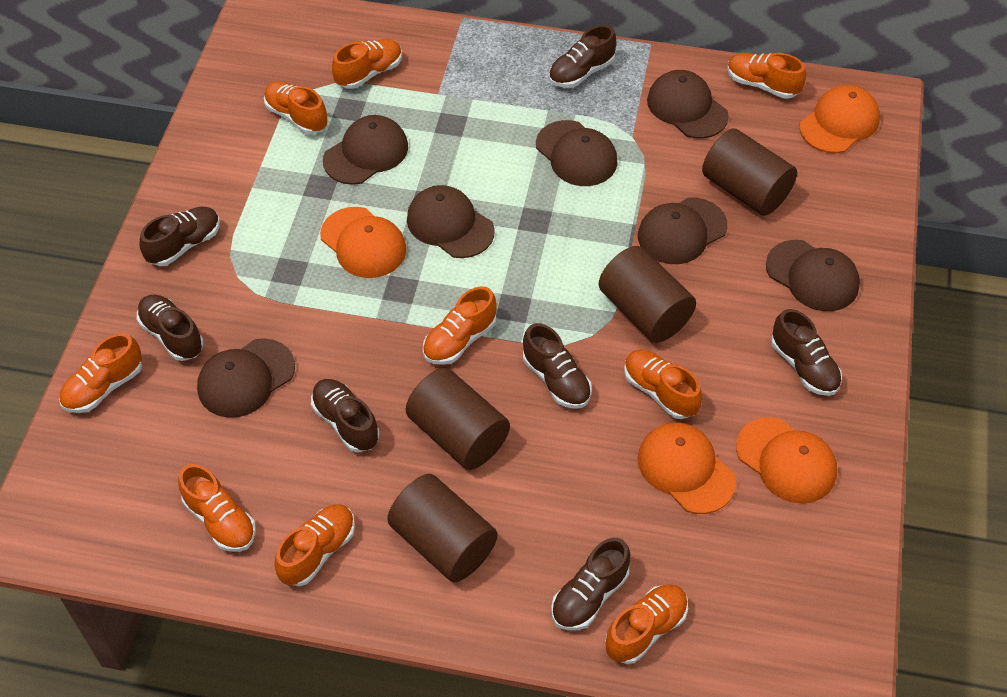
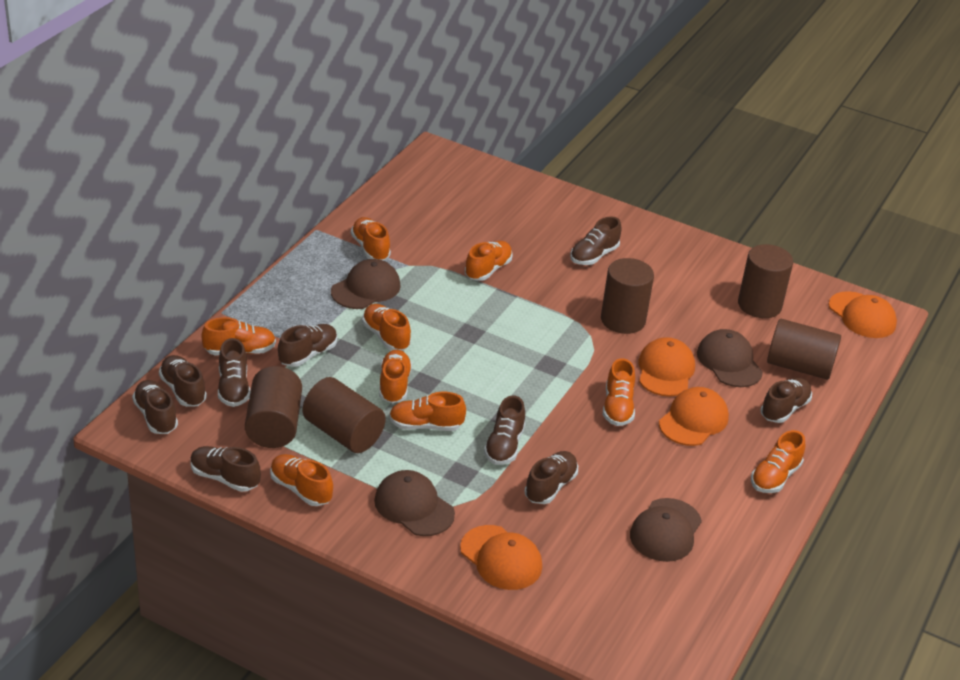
brown cap: [197,338,295,418] [323,115,408,185] [407,185,495,258] [536,120,618,186] [638,197,727,264] [647,70,729,139] [766,240,860,311] = 7 -> [331,259,401,309] [374,470,455,536] [630,498,702,562] [697,329,763,387] = 4
brown cylinder: [387,474,498,582] [406,368,510,470] [599,246,696,343] [702,128,797,216] = 4 -> [245,366,302,448] [303,377,386,453] [601,258,654,334] [738,244,793,318] [767,319,841,380] = 5
brown shoe: [137,295,203,361] [140,207,220,266] [311,379,379,452] [523,323,592,409] [549,25,616,88] [551,538,630,630] [771,309,842,396] = 7 -> [132,380,178,434] [159,355,207,407] [190,446,261,492] [218,338,250,407] [278,324,337,367] [484,395,525,465] [525,451,578,504] [570,217,621,265] [761,378,812,423] = 9

